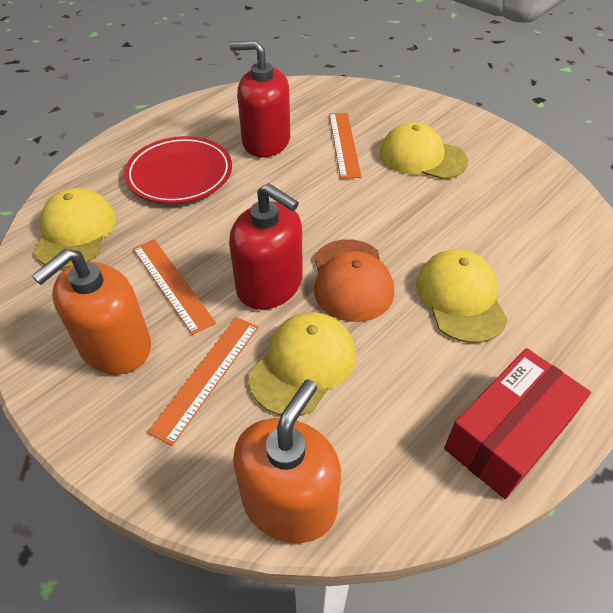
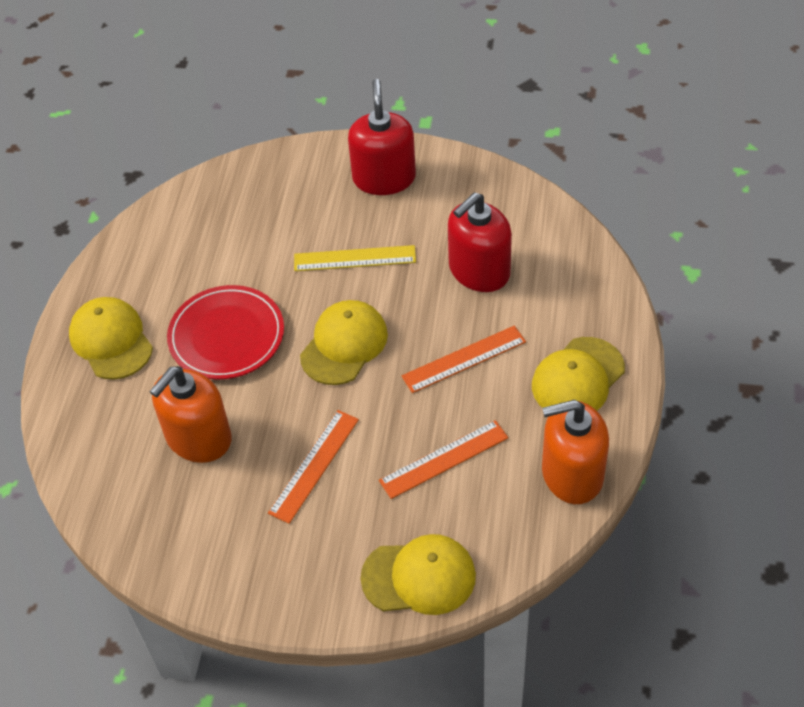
orange cap: [314,239,394,322] = 1 -> none = 0
red box: [444,348,591,499] = 1 -> none = 0
yellow ruler: none = 0 -> [294,245,416,271] = 1

